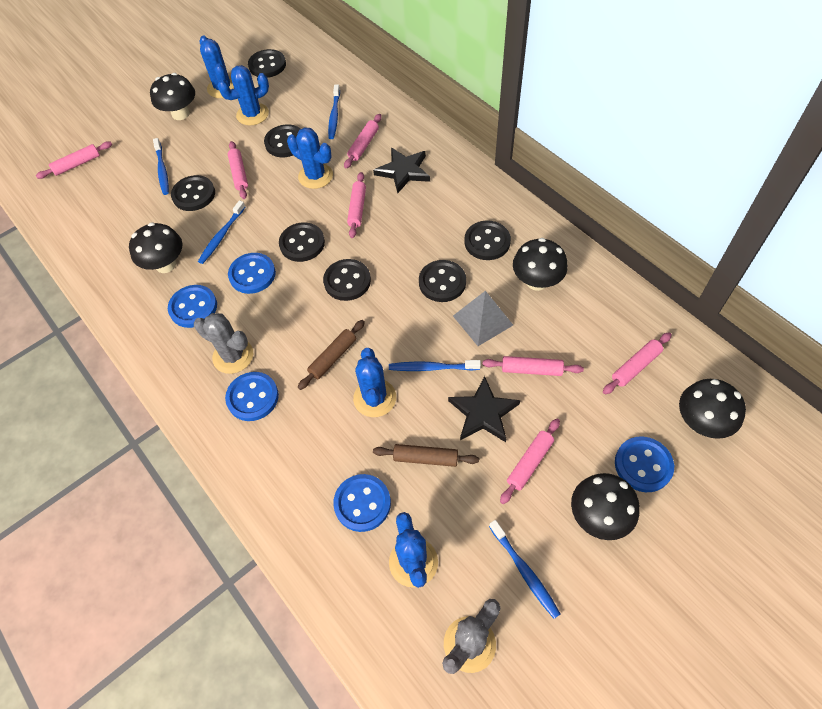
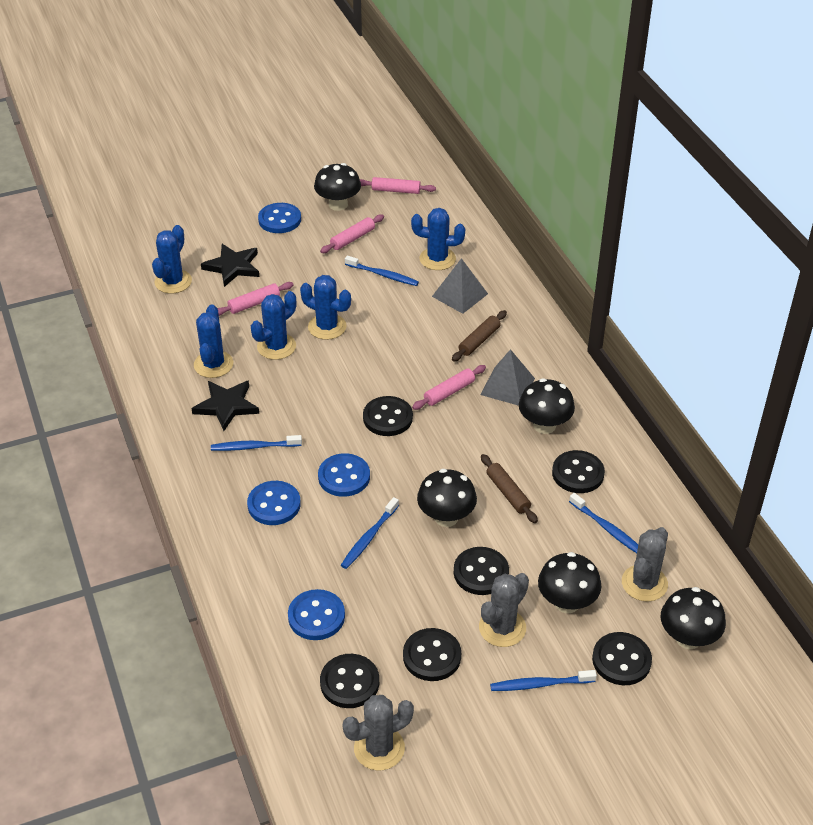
black button: [171,175,215,211] [248,49,286,78] [264,124,301,157] [279,223,325,262] [323,259,371,301] [419,260,466,302] [464,220,511,260] = 7 -> [320,654,379,708] [363,396,413,436] [403,628,461,681] [454,547,509,595] [552,450,605,493] [592,632,652,685] = 6
blue button: [168,285,217,328] [225,372,279,421] [228,253,276,294] [333,474,391,532] [615,437,674,492] = 5 -> [247,481,301,525] [258,203,301,233] [288,589,345,640] [318,453,370,497] = 4
grey cactus: [194,313,253,374] [442,599,501,674] = 2 -> [343,695,414,771] [479,573,529,647] [622,527,668,602] = 3
grey pyramid: [453,291,513,346] = 1 -> [432,258,488,314] [480,349,535,406] = 2
pink rolling pin: [36,141,112,179] [228,141,248,199] [344,114,382,169] [347,172,366,238] [482,356,584,376] [500,419,560,504] [603,332,672,394] = 7 -> [218,282,293,316] [320,214,384,253] [360,177,436,194] [412,365,486,410] = 4

